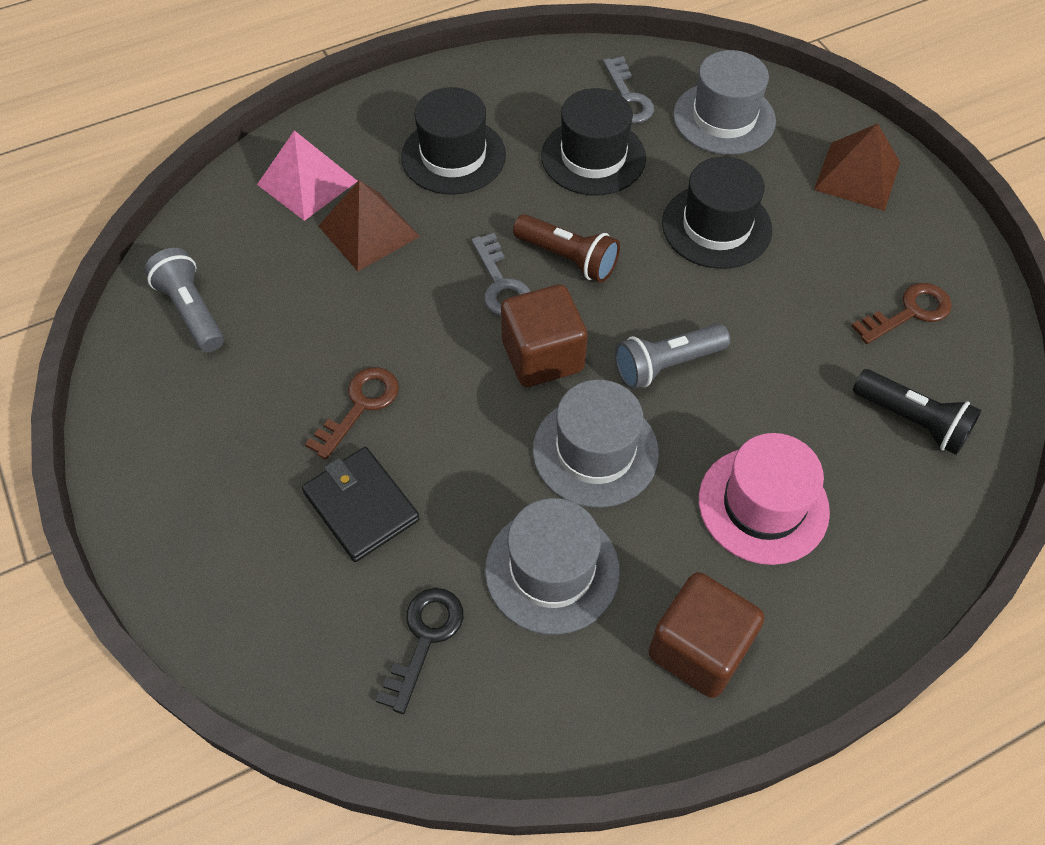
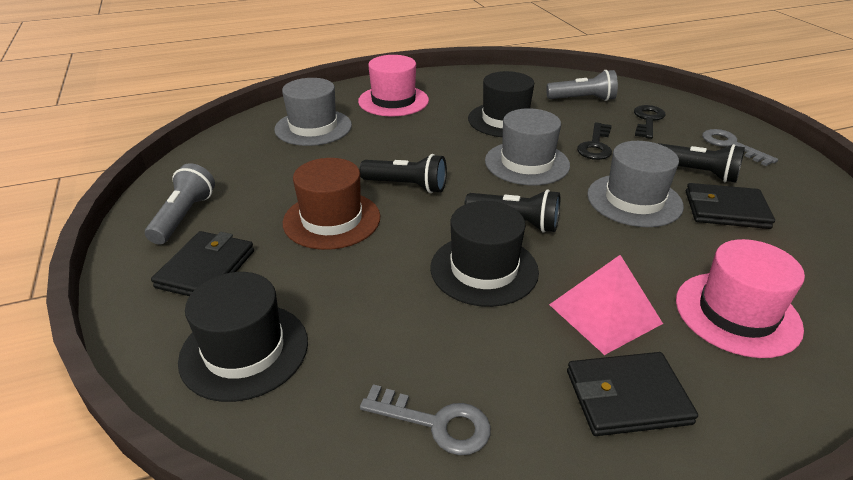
black flashlight: [853,369,982,455] = 1 -> [359,154,447,193] [464,190,560,232] [658,143,745,183] = 3
black key: [376,588,463,714] = 1 -> [577,122,612,160] [634,105,666,139] = 2
black wallet: [302,447,420,562] = 1 -> [151,231,254,296] [567,352,698,436] [686,183,775,229] = 3
brown cube: [501,284,588,387] [648,572,765,698] = 2 -> none = 0
brown flashlight: [513,214,620,283] = 1 -> none = 0
brown hat: none = 0 -> [283,158,380,250] = 1
brown key: [305,367,399,460] [851,283,952,344] = 2 -> none = 0
brown pyramid: [319,180,420,271] [814,123,900,211] = 2 -> none = 0
pink hat: [699,433,830,565] = 1 -> [358,55,429,116] [676,239,805,358] = 2

